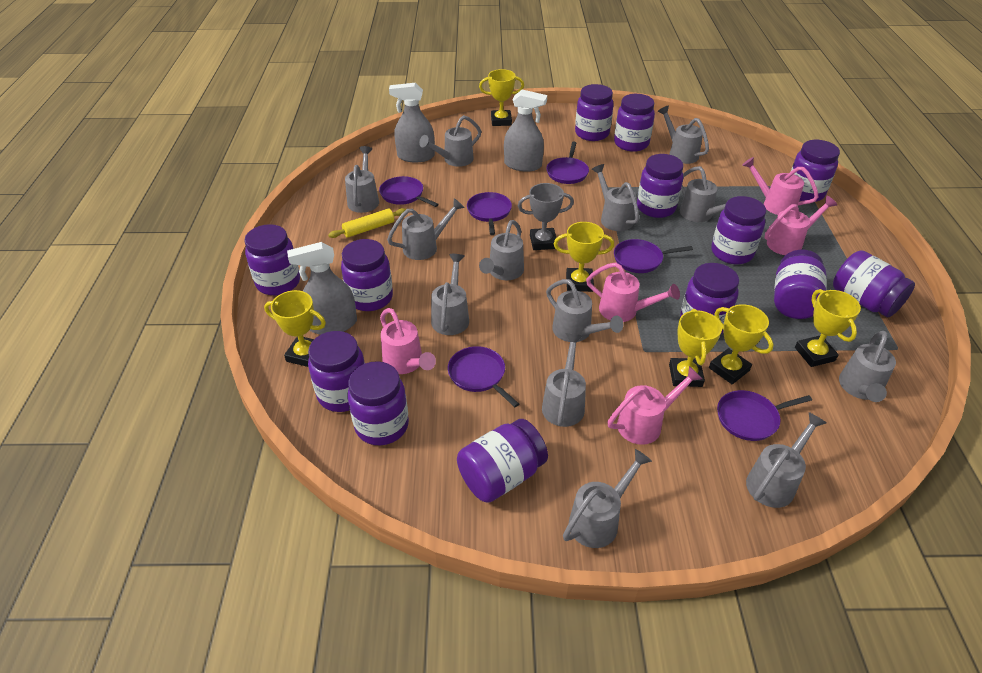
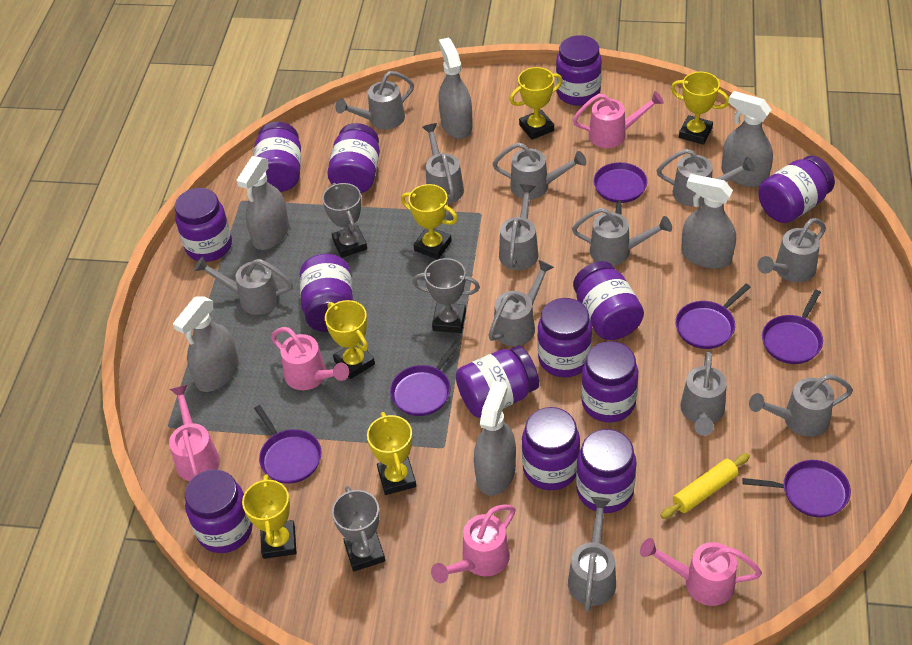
grey spray bottle: [287,242,357,335] [389,83,435,162] [504,90,547,172] = 3 -> [173,296,239,392] [236,156,289,250] [439,37,473,139] [474,380,516,496] [681,174,736,269] [722,91,773,187] = 6
grey trophy: [518,183,574,250] = 1 -> [322,183,367,258] [332,486,385,571] [412,258,480,333] = 3
grey watering can: [345,146,379,213] [387,198,465,260] [419,115,481,167] [431,254,469,335] [479,220,524,280] [542,333,586,427] [546,279,624,342] [563,449,652,548] [592,164,639,231] [658,105,709,164] [680,166,737,222] [746,412,827,508] [839,331,896,402] = 13 -> [194,256,293,315] [335,71,414,129] [422,123,464,204] [488,260,554,346] [493,142,586,199] [499,184,539,270] [568,497,616,612] [572,207,672,266] [657,149,755,206] [680,352,727,436] [749,374,853,437] [758,218,826,282] = 12

